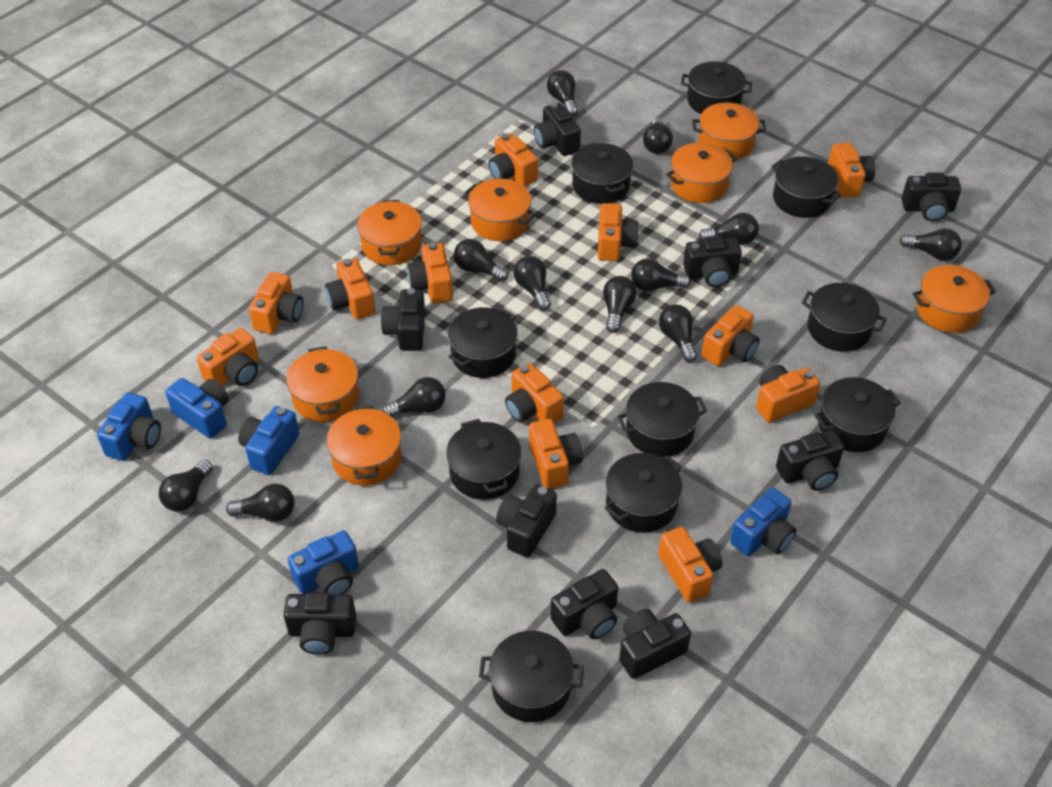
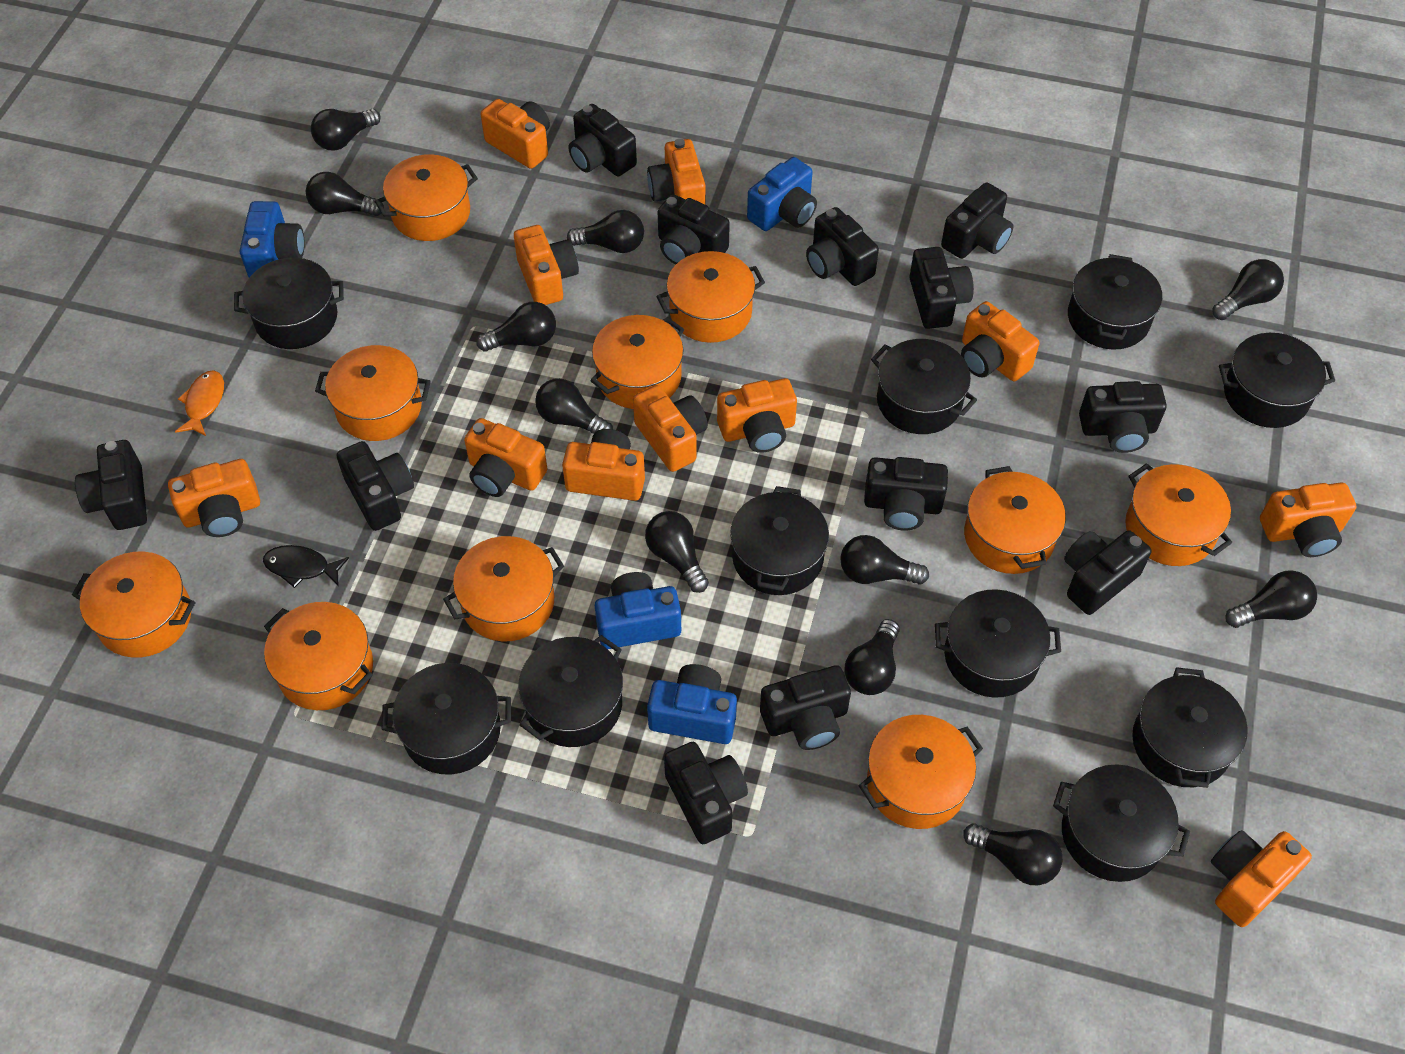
black camera: [283,592,356,655] [381,288,425,351] [496,484,557,558] [534,103,581,156] [550,569,618,639] [619,609,691,679] [683,236,742,287] [776,430,844,491] [902,172,961,222] = 9 -> [75,440,147,530] [337,441,414,531] [568,104,637,176] [658,194,730,264] [664,742,748,844] [760,665,851,750] [806,207,879,286] [864,457,948,531] [909,247,974,329] [941,182,1014,259] [1064,530,1152,615] [1079,381,1167,453] = 12
black fish: none = 0 -> [263,545,349,588] = 1
black light bulb: [159,460,213,512] [226,484,295,522] [382,377,446,417] [454,239,508,282] [514,256,551,311] [547,70,578,116] [603,276,637,333] [631,259,691,291] [643,118,673,154] [659,305,697,362] [699,213,759,245] [899,228,962,261] = 12 -> [306,172,384,216] [311,109,381,151] [476,302,556,351] [535,378,613,434] [567,210,644,253] [645,511,709,593] [840,535,929,585] [845,619,899,695] [963,823,1062,885] [1212,259,1284,320] [1225,570,1317,628] = 11
blue camera: [97,392,161,461] [165,378,229,439] [238,406,299,475] [288,530,359,595] [730,488,796,556] = 5 -> [240,201,305,277] [595,572,681,649] [647,664,737,744] [747,157,817,231] = 4
orange camera: [197,328,259,386] [249,272,303,334] [325,258,375,320] [407,242,453,303] [488,133,538,187] [505,363,564,423] [529,419,583,489] [598,203,639,261] [659,527,722,603] [702,305,760,366] [756,365,820,423] [828,143,876,198] = 12 -> [168,459,260,537] [464,418,547,497] [480,99,550,169] [514,225,579,305] [562,429,645,501] [633,385,708,472] [647,138,706,204] [717,378,797,453] [961,301,1039,382] [1211,830,1312,927] [1260,482,1357,557] = 11
orange fish: none = 0 -> [175,371,224,436] = 1
orange pot: [286,346,359,422] [326,405,402,486] [357,200,422,265] [464,179,536,241] [666,143,737,203] [692,102,766,160] [912,265,996,333] = 7 -> [72,552,195,658] [264,602,373,710] [315,345,431,441] [375,154,478,241] [443,536,564,641] [590,315,685,409] [657,251,765,343] [859,715,983,829] [964,466,1066,574] [1125,463,1232,566] = 10

